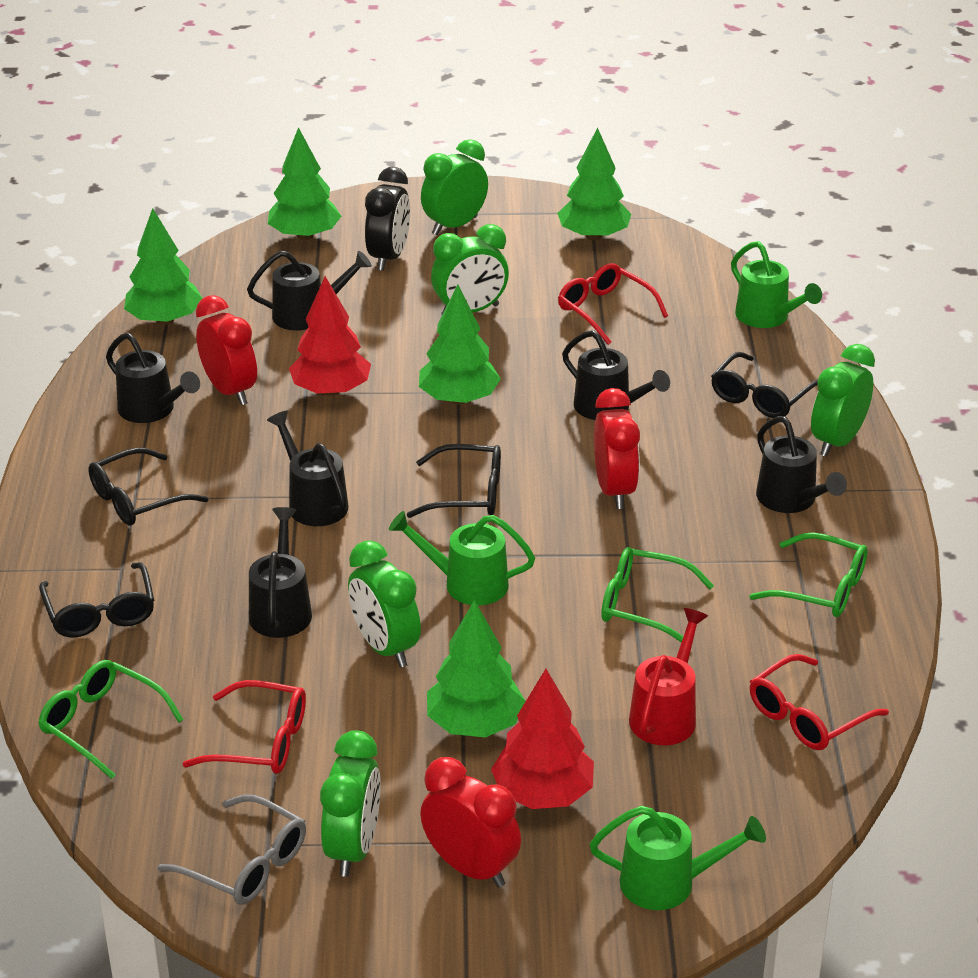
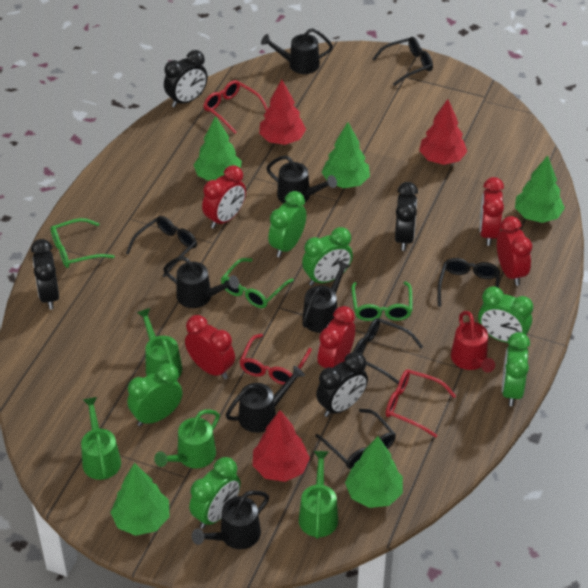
black clock: [365,167,410,271] = 1 -> [31,239,59,310] [164,50,208,108] [316,352,368,417] [395,182,418,251] = 4
black glasses: [39,562,154,638] [88,448,209,526] [407,444,501,518] [711,352,818,418] = 4 -> [126,216,197,278] [315,409,396,469] [353,318,423,384] [372,37,433,86] [437,258,500,307] = 5
green clock: [320,730,381,877] [348,540,421,667] [421,139,488,235] [431,224,509,315] [811,344,875,457] = 5 -> [127,363,182,426] [189,457,241,529] [268,191,306,258] [302,227,353,286] [478,286,533,343] [502,332,530,406] = 6
green watering can: [389,511,535,606] [590,806,766,910] [731,241,822,328] = 3 -> [81,397,121,480] [137,308,182,378] [154,410,220,468] [299,451,338,539] = 4
grey glasses: [158,794,306,905] = 1 -> none = 0
red clock: [196,295,257,405] [420,757,521,888] [594,388,640,509] = 3 -> [185,315,235,379] [202,165,246,229] [318,306,355,368] [480,177,504,246] [497,216,532,286] = 5
red tree: [289,276,371,396] [491,669,594,809] = 2 -> [253,410,310,482] [259,80,306,145] [419,99,467,165] = 3

